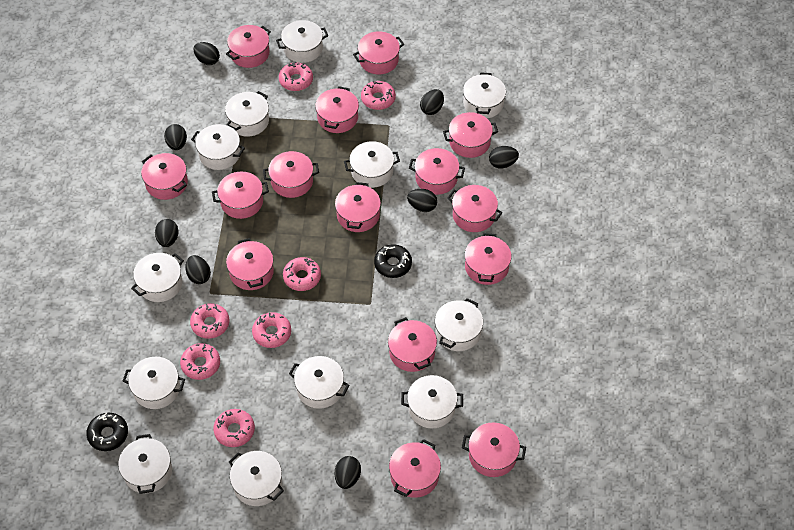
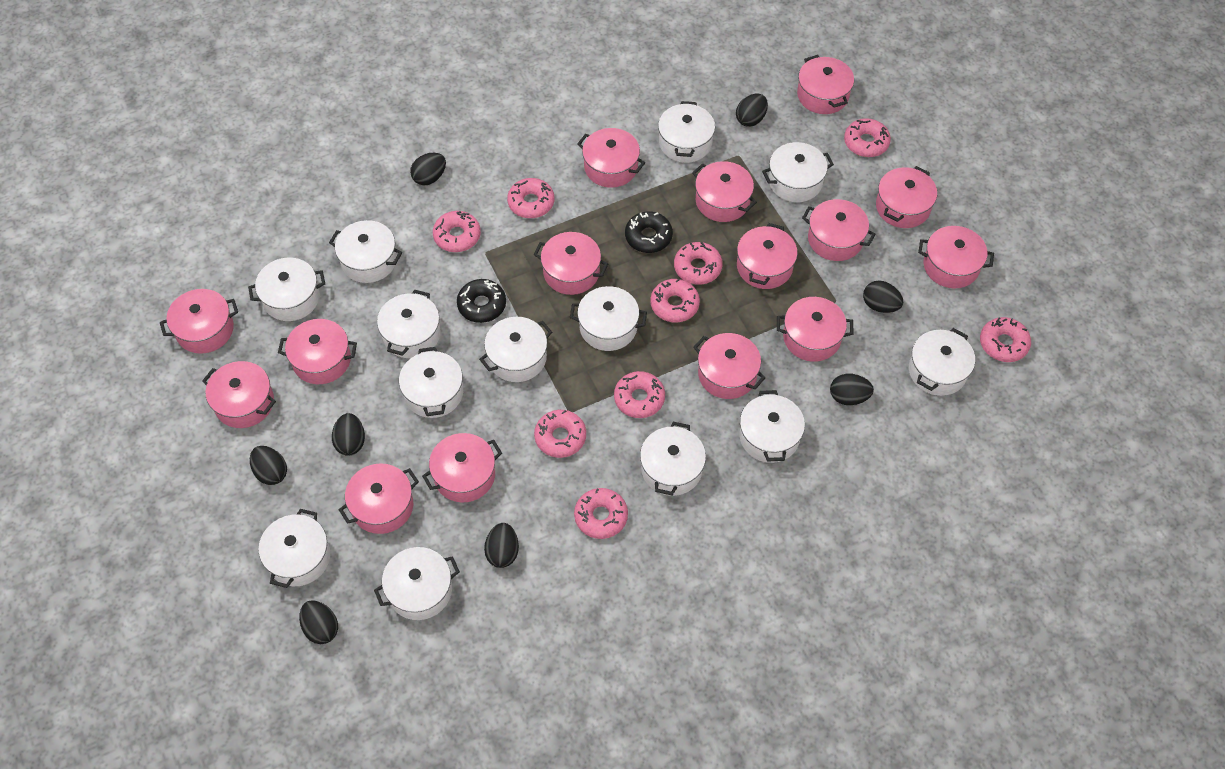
pink donut: [180,343,220,380] [190,303,229,339] [214,409,255,447] [252,312,291,348] [279,62,313,91] [283,257,321,291] [361,81,396,110] = 7 -> [433,211,481,252] [507,178,554,218] [534,410,586,458] [574,488,628,539] [614,371,665,418] [650,278,700,322] [674,242,723,284] [844,118,891,157] [980,317,1031,362] = 9
white pot: [118,434,172,494] [123,357,185,409] [131,253,184,302] [191,124,245,170] [225,91,269,137] [229,451,284,506] [276,20,328,63] [289,356,350,409] [344,141,400,188] [401,375,463,429] [435,298,483,351] [463,72,506,118] = 12 -> [248,258,325,321] [259,509,330,588] [329,220,402,283] [374,547,460,620] [377,289,441,358] [399,347,463,418] [479,317,552,382] [570,286,647,351] [640,422,706,496] [658,101,715,163] [740,390,805,463] [762,142,834,202] [909,328,975,396] = 13

